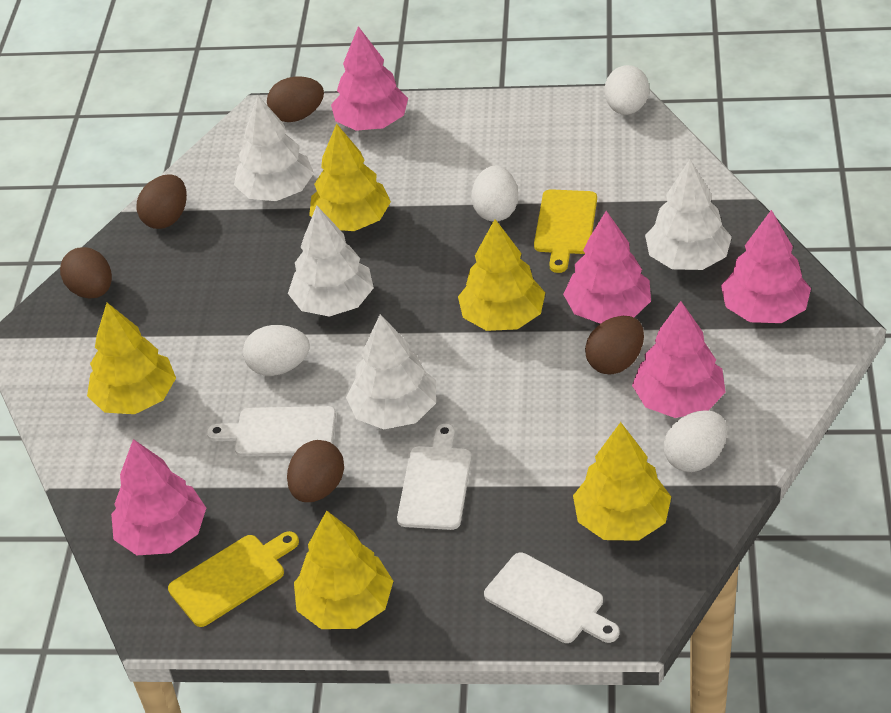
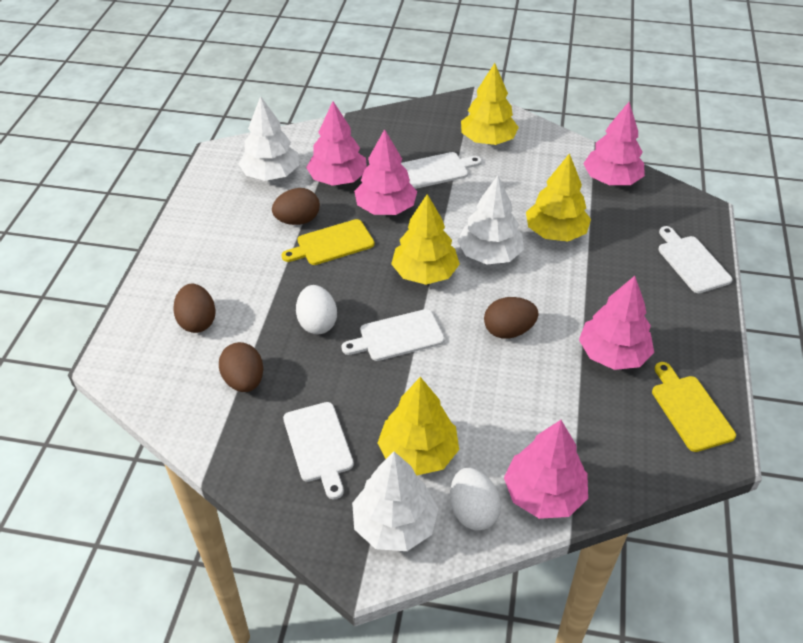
brown egg: [60,247,112,299] [137,175,187,229] [267,76,324,122] [287,440,344,502] [585,316,644,374] = 5 -> [173,284,216,333] [219,342,263,392] [272,188,320,225] [484,297,539,339] = 4
white cutting board: [207,406,336,456] [397,424,472,530] [484,553,619,643] = 3 -> [283,402,354,500] [342,309,445,361] [401,152,482,189] [658,226,732,293] = 4
white egg: [243,325,310,376] [472,166,518,222] [605,65,649,115] [664,410,727,472] = 4 -> [296,285,337,334] [450,468,501,530] = 2
white tree: [234,96,314,201] [288,205,374,317] [346,314,436,429] [645,159,732,270] = 4 -> [239,96,299,181] [352,452,439,551] [457,176,524,264] = 3
yellow tree: [87,303,176,414] [294,511,393,629] [309,123,391,231] [458,219,545,331] [573,422,671,541] = 5 -> [378,377,459,475] [391,194,460,285] [461,63,519,145] [526,153,591,241] = 4

